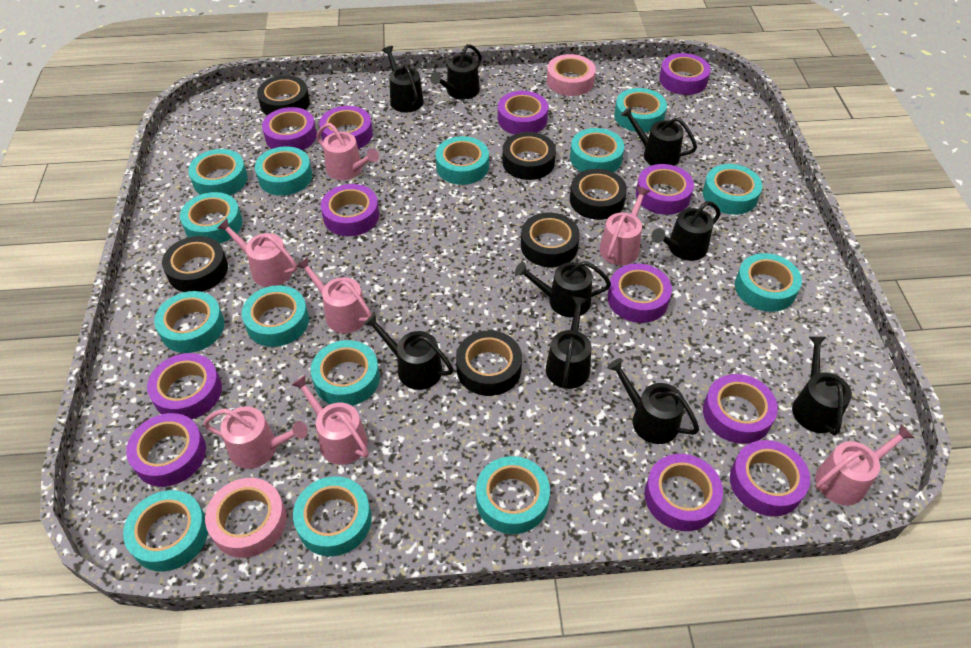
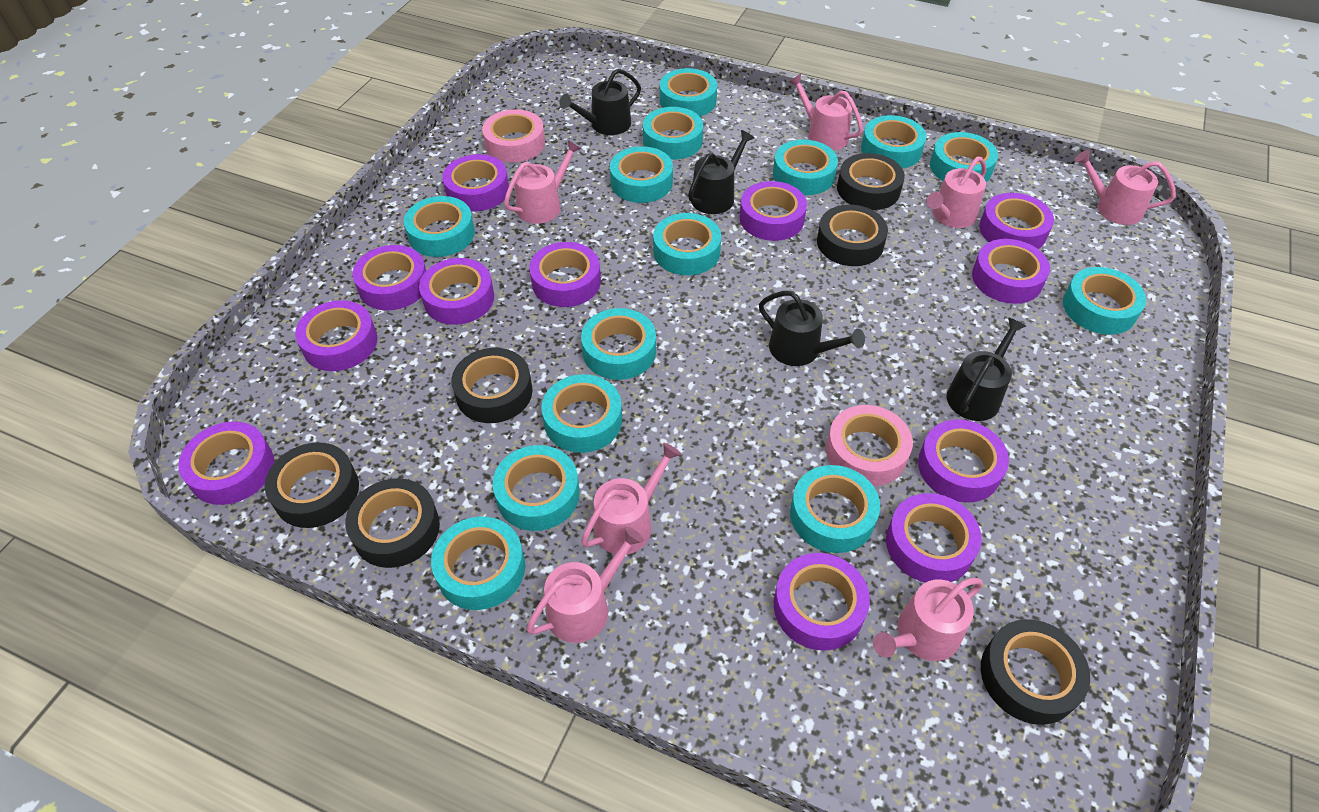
black watering can: [363,313,454,390] [382,46,424,113] [430,44,482,100] [515,261,611,317] [546,296,591,389] [607,358,699,444] [621,106,697,166] [652,201,721,261] [792,336,852,435] = 9 -> [560,69,641,135] [688,130,754,214] [759,291,865,366] [947,318,1026,421] = 4

